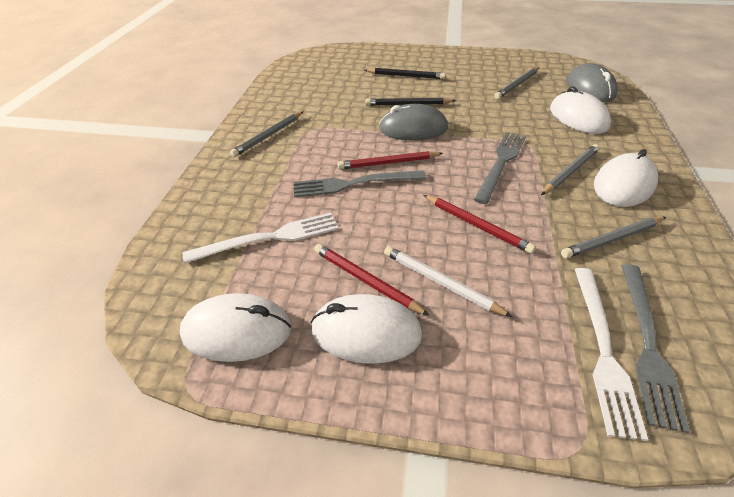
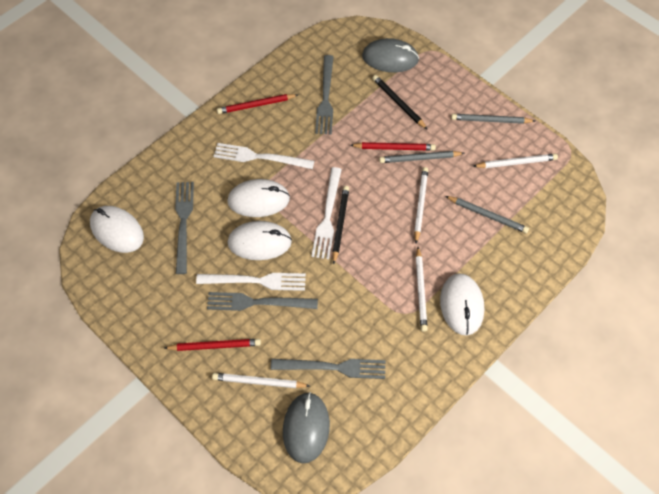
grey fork: [293,170,427,197] [474,132,526,204] [621,264,690,433] = 3 -> [175,182,194,274] [207,292,318,311] [271,359,385,379] [315,55,334,134] = 4
grey pencil: [230,111,304,157] [494,67,539,99] [541,144,599,195] [561,217,666,258] = 4 -> [379,151,464,163] [445,196,529,233] [451,114,535,124] = 3
white fork: [183,212,338,263] [575,268,648,441] = 2 -> [196,273,306,291] [213,143,314,169] [311,167,342,259] = 3
white pencil: [384,246,512,317] = 1 -> [212,373,310,388] [414,167,428,243] [416,247,428,332] [473,154,558,168] = 4

